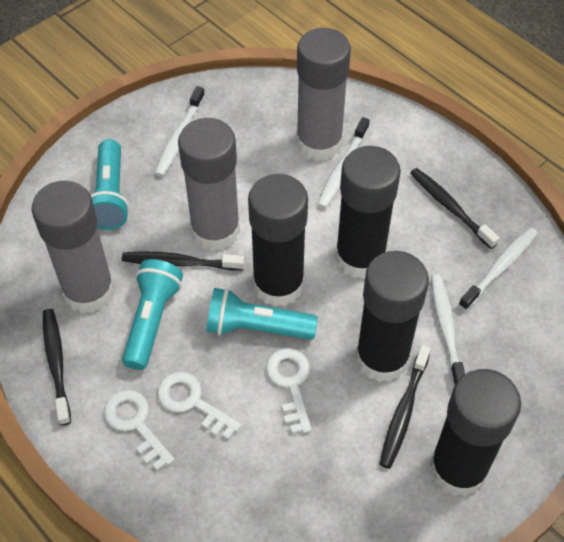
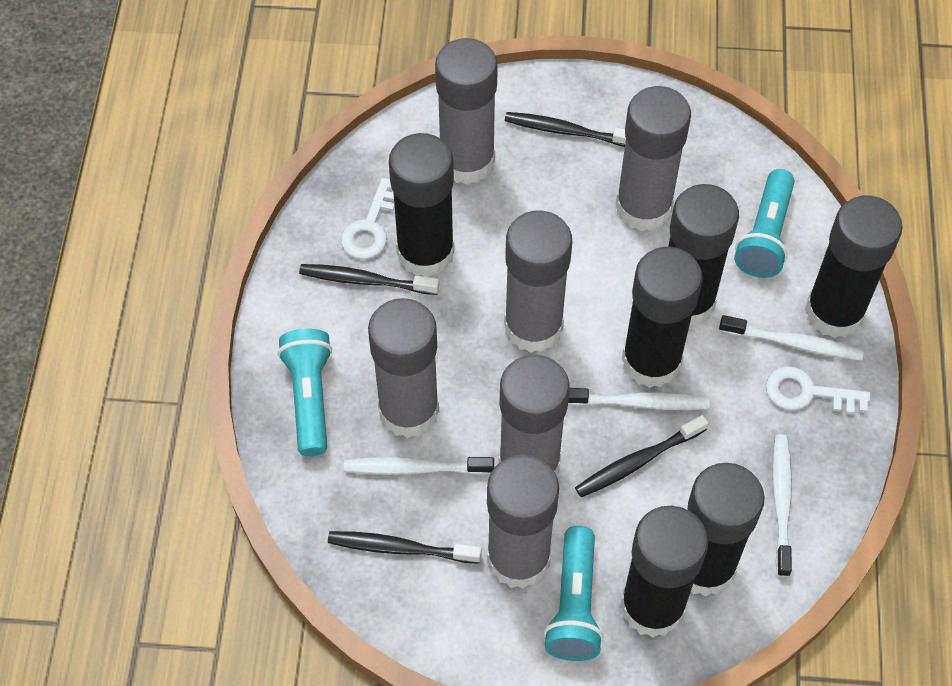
black glue stick: [248,174,308,307] [335,146,401,279] [356,251,429,382] [430,369,521,496] = 4 -> [389,133,455,277] [620,506,709,638] [622,247,703,388] [668,184,739,327] [687,463,765,597] [805,195,902,338] = 6
grey glue stick: [32,181,115,313] [178,118,240,251] [296,28,351,161] = 3 -> [368,298,439,438] [435,38,498,185] [487,455,559,589] [499,355,570,475] [504,210,572,353] [616,86,691,231] = 6
white key: [104,390,175,471] [157,372,241,440] [266,348,312,434] = 3 -> [341,178,395,259] [766,367,870,414] = 2

